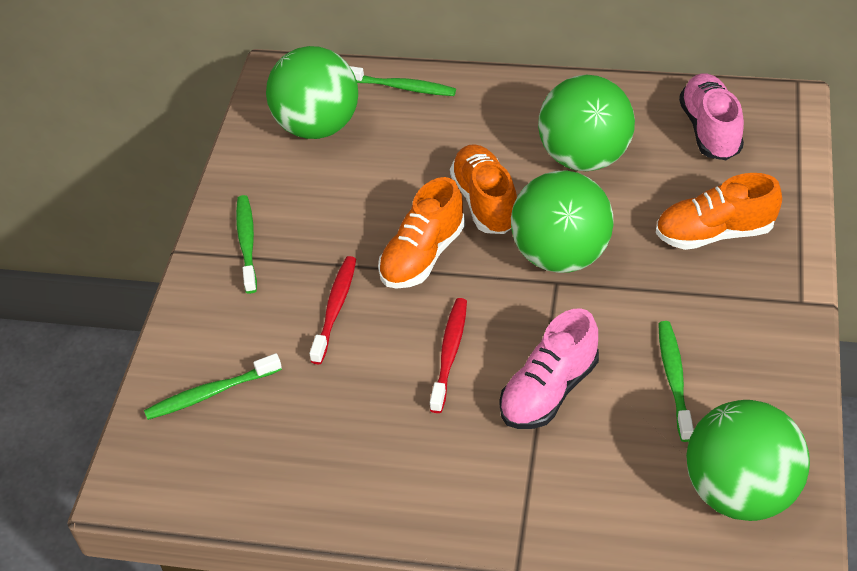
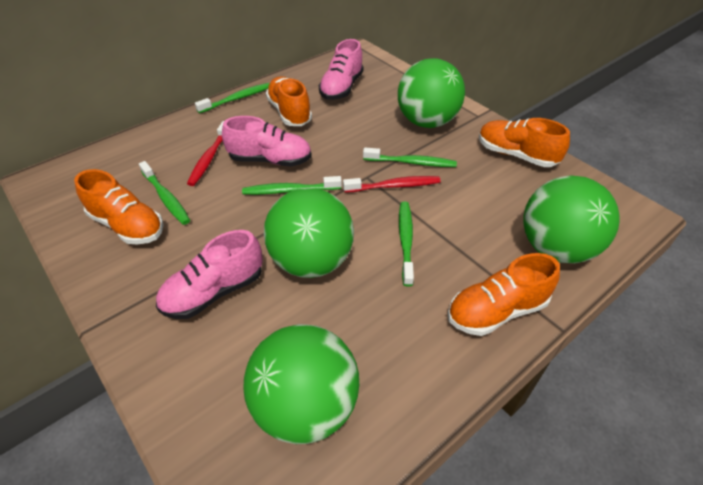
green toothbrush: [144,353,282,420] [236,195,257,294] [350,66,456,96] [658,321,694,442] = 4 -> [139,161,190,225] [195,83,270,113] [242,176,342,195] [363,147,457,167] [399,202,414,287] = 5
orange shoe: [378,177,465,289] [450,144,517,234] [656,173,782,250] = 3 -> [74,169,164,244] [266,76,312,126] [448,253,560,336] [479,118,570,167] = 4
pink shoe: [499,309,599,429] [679,73,744,160] = 2 -> [156,230,263,319] [222,116,312,167] [319,39,364,100] = 3

